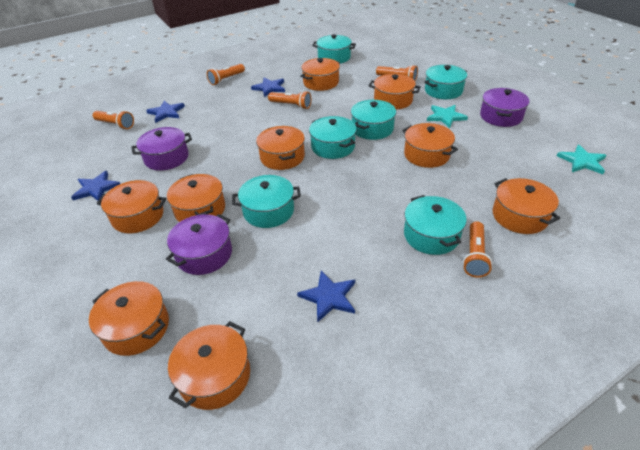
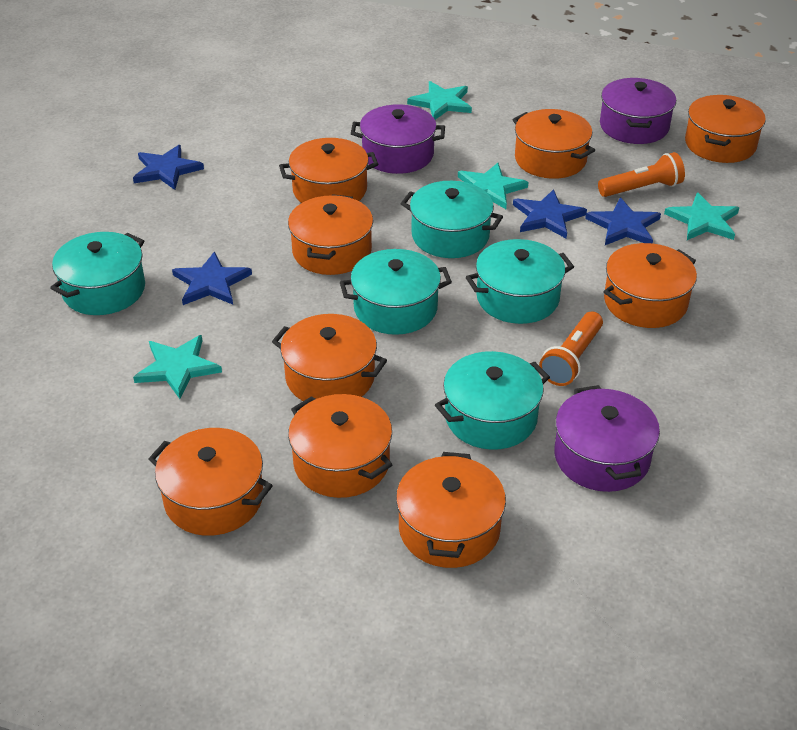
orange flashlight: [93,110,134,129] [207,64,245,85] [268,91,311,109] [376,65,418,81] [463,221,492,278] = 5 -> [539,312,603,386] [598,152,685,197] = 2
turquoise pot: [232,175,301,228] [309,116,357,159] [312,34,356,64] [351,100,396,140] [404,195,467,255] [424,65,467,99] = 6 -> [50,232,145,315] [340,249,452,335] [401,181,503,258] [435,351,550,450] [466,239,574,324] = 5
turquoise star: [427,105,468,128] [557,145,606,174] = 2 -> [133,335,222,399] [407,81,472,120] [458,163,528,209] [664,192,739,240] = 4

